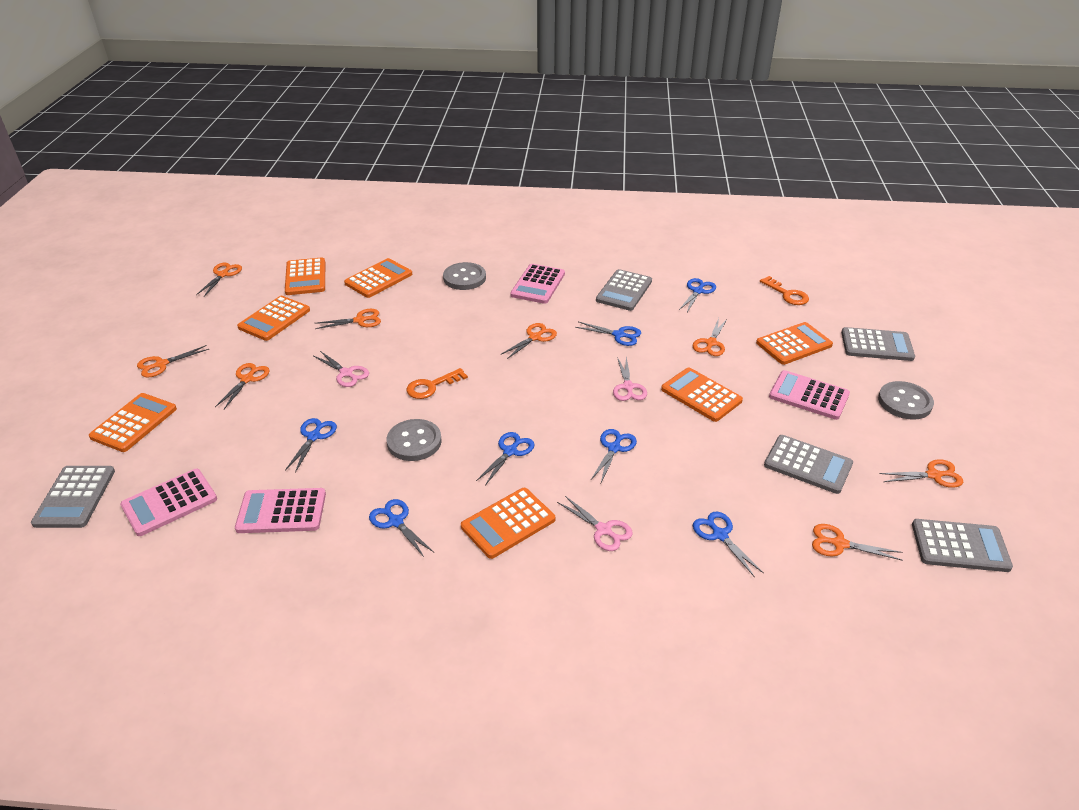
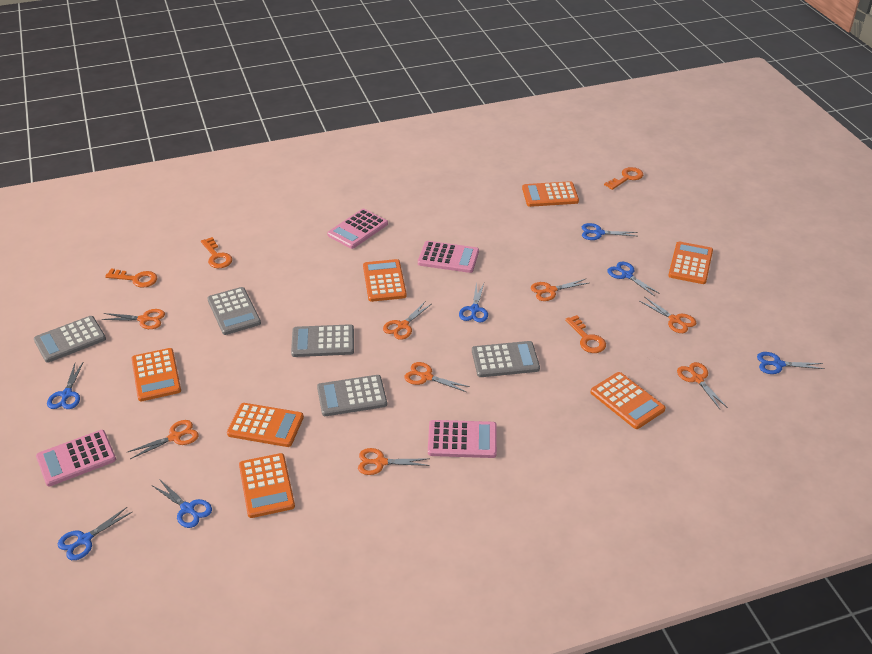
grey button: [387,419,442,461] [443,262,486,290] [878,381,934,420] = 3 -> none = 0
orange key: [407,368,468,399] [760,276,809,305] = 2 -> [105,268,157,288] [201,237,232,268] [565,315,606,353] [604,167,643,190] = 4
pink scissors: [314,351,369,387] [557,496,633,551] [613,357,647,401] = 3 -> none = 0

